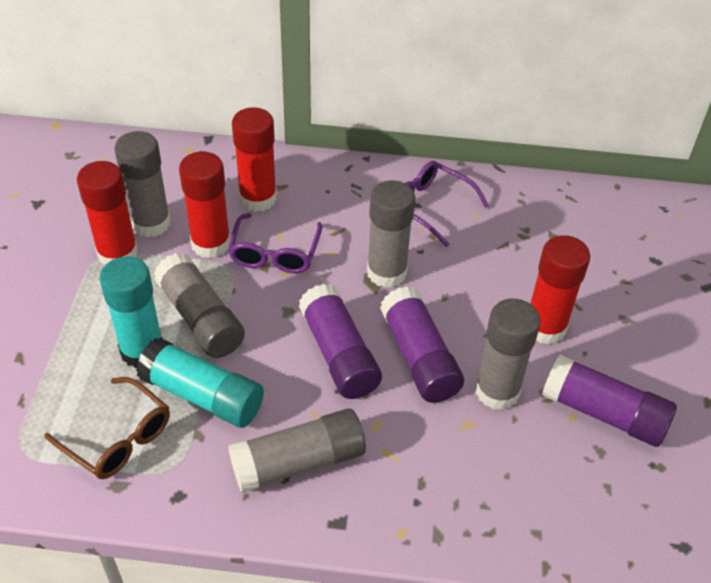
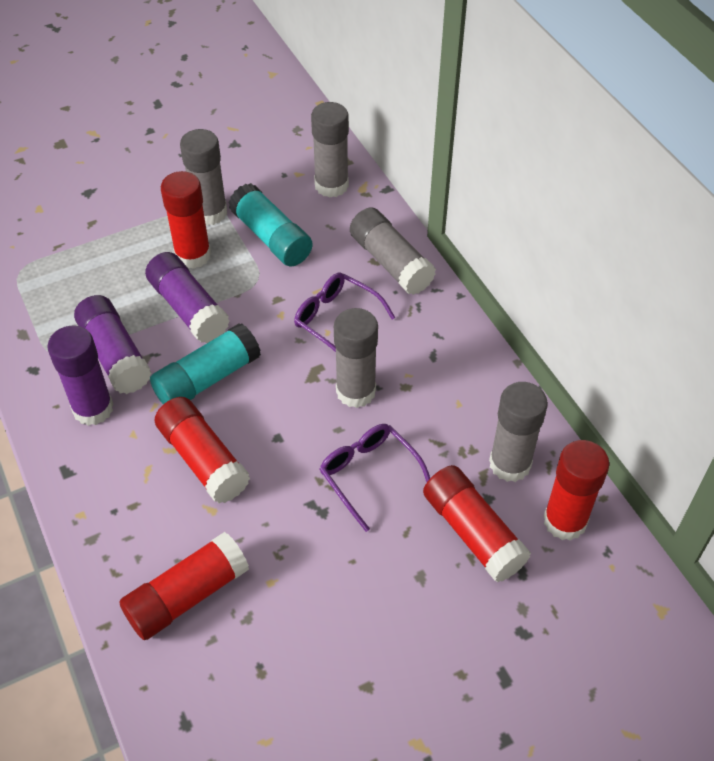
brown glasses: [44,377,170,479] = 1 -> none = 0
red glue stick: [77,161,138,266] [179,152,230,259] [232,107,277,212] [530,235,590,345] = 4 -> [119,532,249,640] [155,397,250,503] [161,171,211,269] [423,465,531,582] [543,440,609,541] = 5

